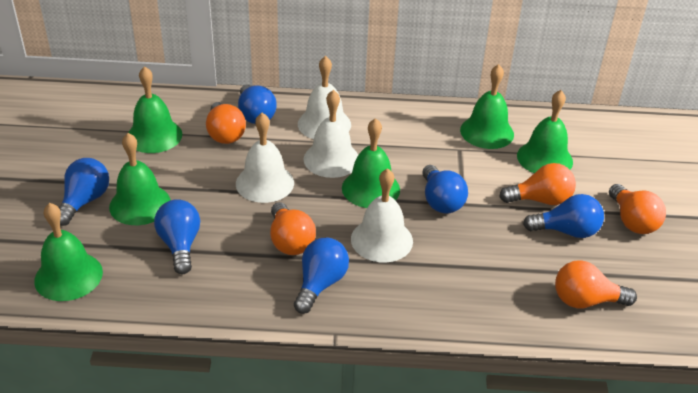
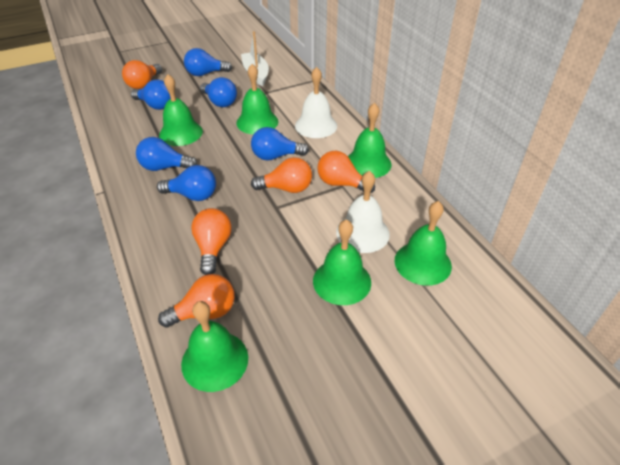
white bell: [236,113,294,203] [298,56,351,139] [303,90,358,178] [351,168,413,262] = 4 -> [295,67,337,138] [336,171,390,253] = 2
white boat: none = 0 -> [241,31,269,86] = 1

